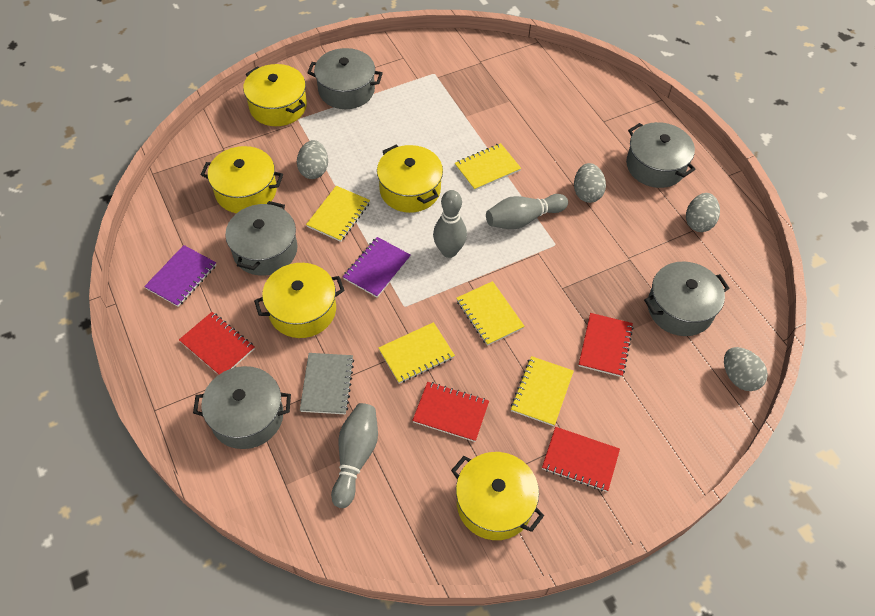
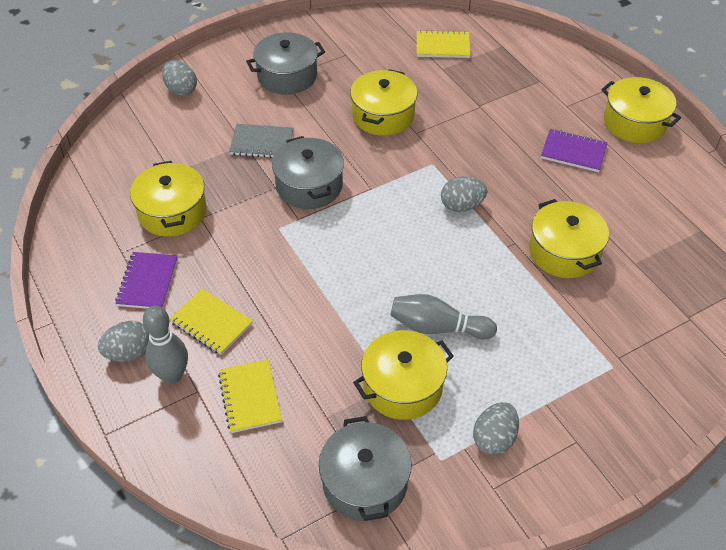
grey bowling pin: [331,403,378,508] [433,190,467,258] [486,194,568,229] = 3 -> [143,306,188,384] [390,294,497,339] = 2
grey pot: [193,366,291,449] [225,201,297,276] [307,48,383,109] [626,122,696,188] [644,262,730,336] = 5 -> [246,32,325,95] [272,136,344,209] [319,416,412,521] = 3
red notebook: [179,312,255,375] [412,382,489,442] [542,427,620,492] [579,313,634,377] = 4 -> none = 0
yellow notebook: [306,186,370,242] [379,322,455,384] [455,143,521,191] [456,281,525,346] [511,356,574,426] = 5 -> [170,289,253,355] [218,360,282,433] [417,30,470,58] = 3

